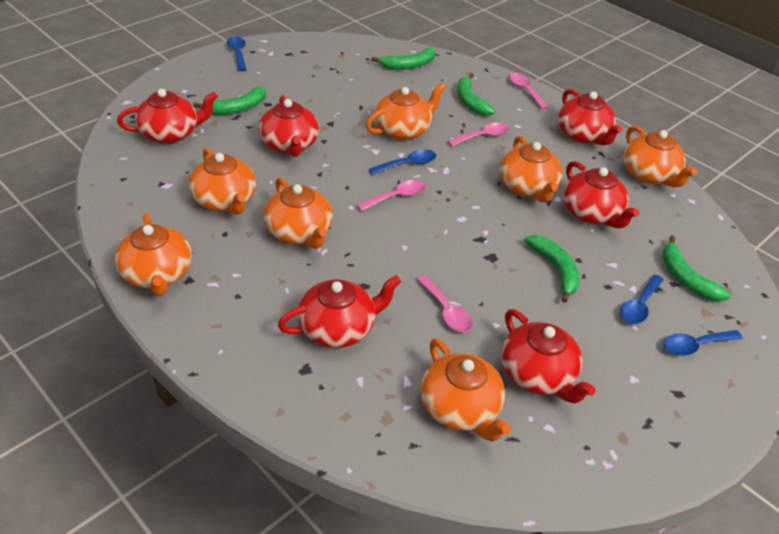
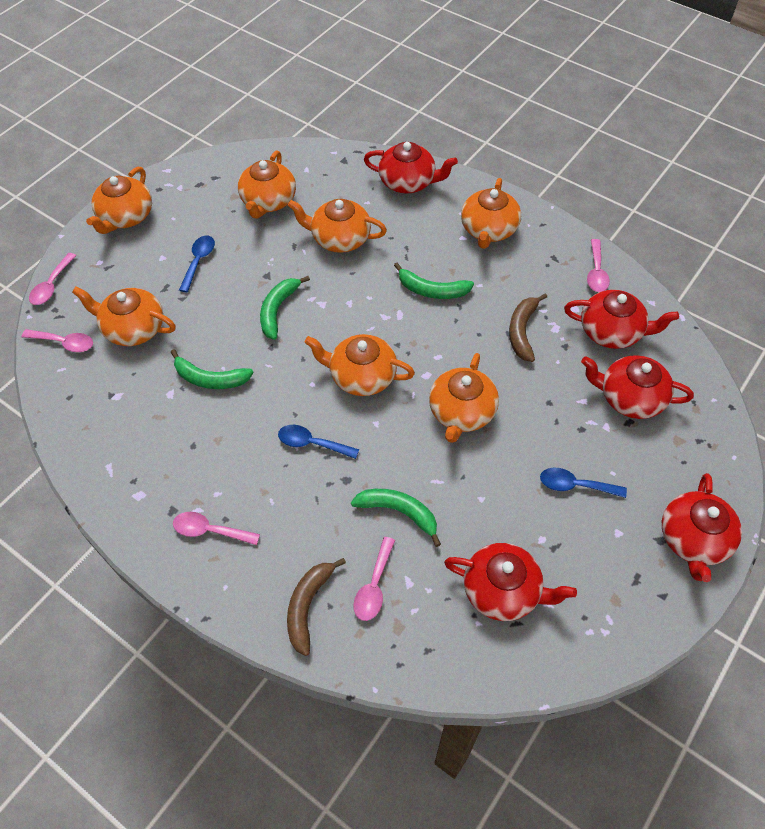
blue spoon: [227,36,247,71] [369,149,436,175] [620,275,664,324] [663,330,743,356] = 4 -> [179,235,215,292] [278,425,359,459] [540,468,627,498] = 3
brown banana: none = 0 -> [287,558,346,656] [509,293,547,362] = 2
green banana: [193,87,266,115] [371,48,436,70] [457,73,495,116] [524,235,580,303] [662,236,731,301] = 5 -> [171,349,254,389] [260,276,310,340] [351,489,441,547] [394,263,474,299] = 4
pink spoon: [357,180,425,211] [417,275,473,332] [447,122,509,147] [509,73,549,110] = 4 -> [22,329,93,352] [29,253,77,305] [173,512,260,545] [353,537,395,621] [587,239,610,292] = 5
red teapot: [117,89,218,144] [259,95,319,157] [278,275,401,348] [501,309,596,404] [558,89,623,146] [563,161,639,228] = 6 -> [364,142,458,194] [444,543,577,621] [564,290,679,349] [581,355,694,419] [662,473,742,582] = 5

